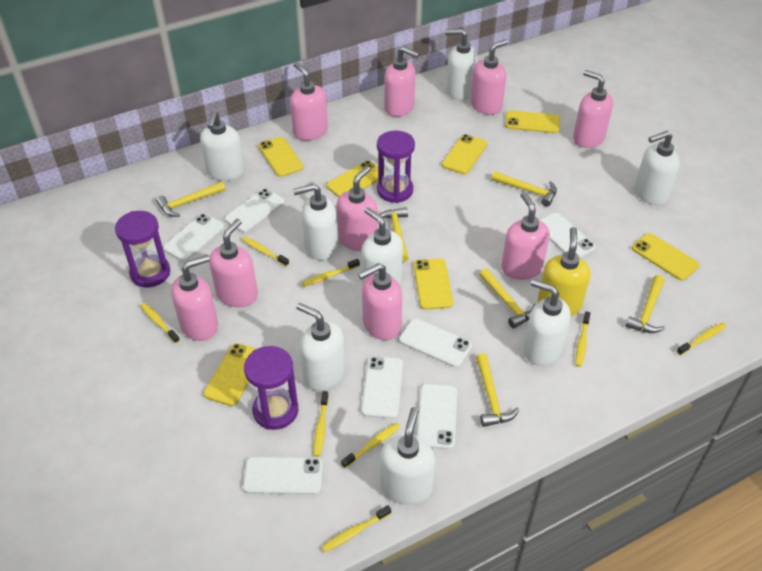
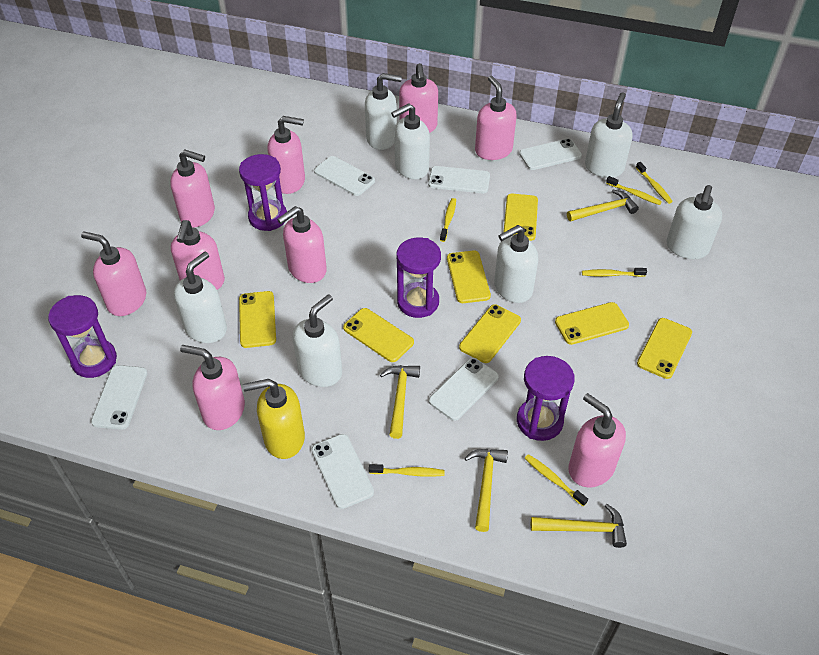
purple hourglass: [115,211,170,287] [244,346,298,430] [377,131,415,203] = 3 -> [48,295,117,378] [239,154,287,231] [396,237,441,318] [517,356,575,441] = 4
white phone: [163,214,224,261] [225,189,285,233] [243,457,323,495] [361,356,403,419] [399,318,472,368] [417,384,457,449] [540,213,596,258] = 7 -> [91,365,148,430] [312,434,374,509] [314,156,375,196] [428,166,490,193] [429,358,499,421] [519,139,582,170] = 6
white soap dispenser: [200,111,244,181] [293,184,338,260] [296,303,345,391] [361,207,403,284] [380,407,435,505] [445,29,477,100] [523,279,571,366] [635,131,680,205] = 8 -> [174,252,227,343] [293,294,342,387] [365,73,402,150] [391,103,430,179] [494,225,538,303] [585,92,633,178] [666,185,722,259] = 7
yellow hammer: [156,181,226,217] [380,207,409,262] [476,353,519,427] [479,268,536,328] [491,171,557,207] [625,275,665,333] = 6 -> [380,365,420,439] [465,449,508,532] [531,504,627,548] [567,190,639,221] = 4
yellow toothbrush: [140,303,180,344] [242,237,289,267] [302,259,360,287] [314,391,329,457] [321,505,391,553] [341,423,400,468] [576,311,590,367] [677,323,727,355] = 8 -> [369,464,445,477] [440,198,456,242] [525,454,588,506] [582,268,647,277] [606,176,662,205] [636,162,673,204] = 6

